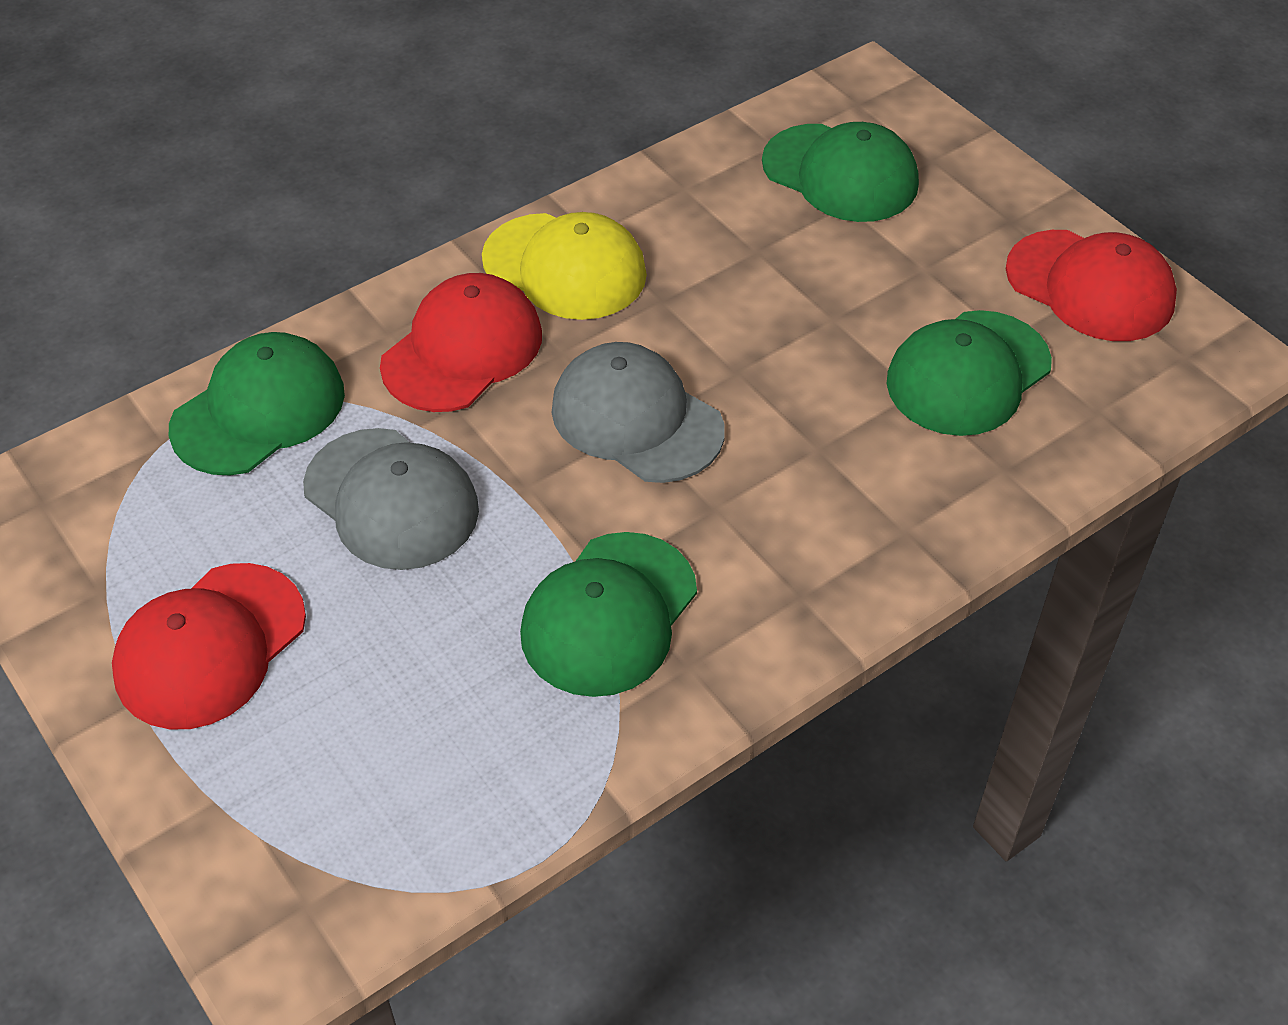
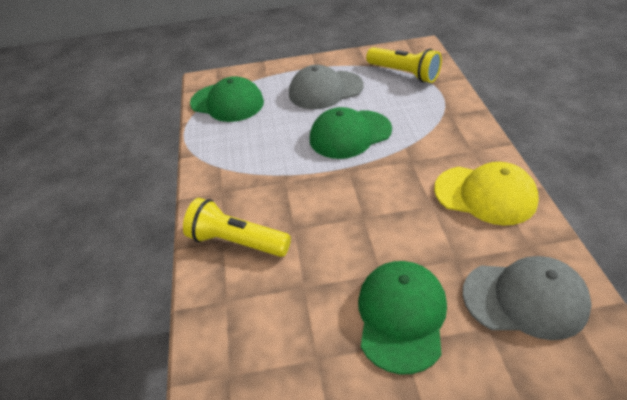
green cap: [169,332,345,475] [520,532,697,697] [762,122,919,222] [887,310,1052,436] = 4 -> [190,76,264,122] [310,107,392,159] [358,261,447,374] = 3
red cap: [112,563,306,730] [380,273,542,412] [1006,230,1177,341] = 3 -> none = 0
yellow flashlight: none = 0 -> [183,198,291,257] [366,47,442,83] = 2

